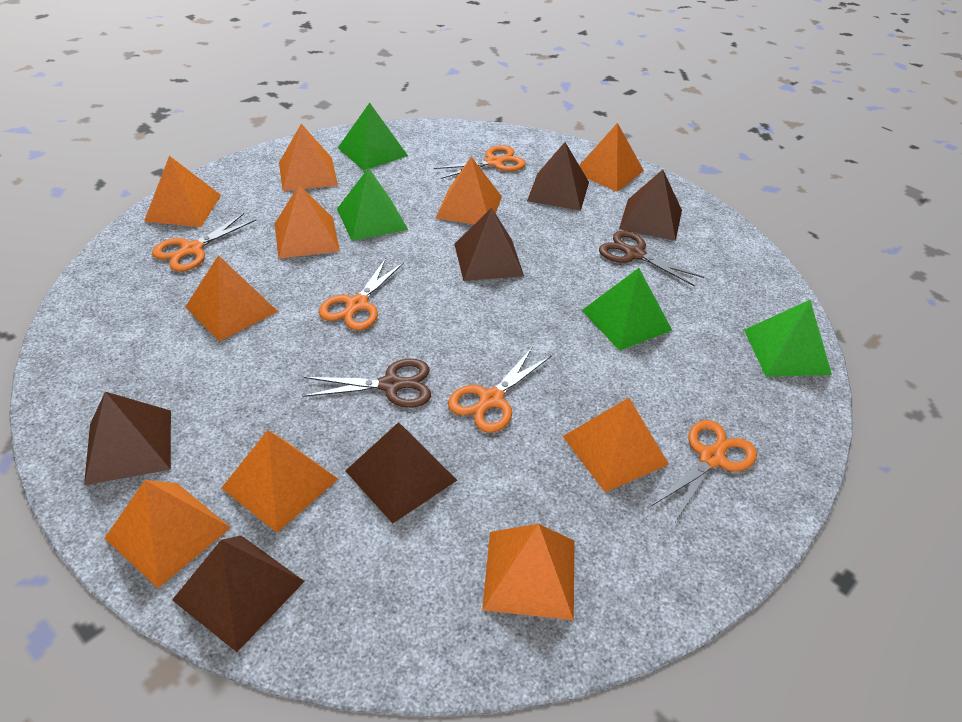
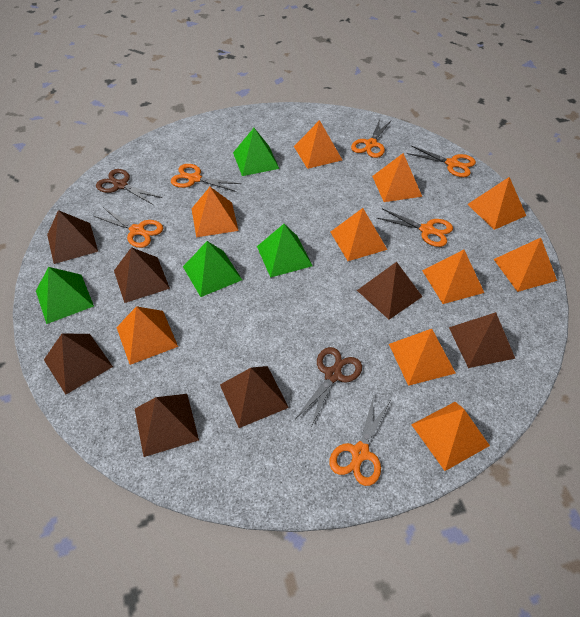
brown pyramid: [84,392,171,485] [172,535,305,652] [345,422,457,524] [454,208,524,281] [527,142,589,211] [619,170,682,241] = 6 -> [44,333,113,395] [47,210,98,264] [114,247,170,303] [135,394,199,457] [220,366,289,428] [357,262,423,319] [449,312,515,368] = 7
orange scissors: [152,213,256,272] [319,258,404,330] [434,145,526,179] [448,346,551,433] [652,420,757,521] = 5 -> [94,207,163,248] [171,164,241,192] [329,396,390,486] [351,119,392,158] [377,209,453,247] [407,146,476,177] = 6

